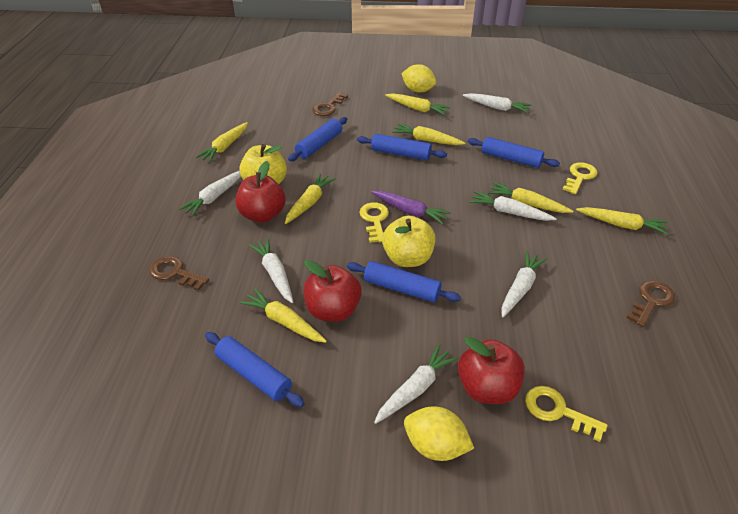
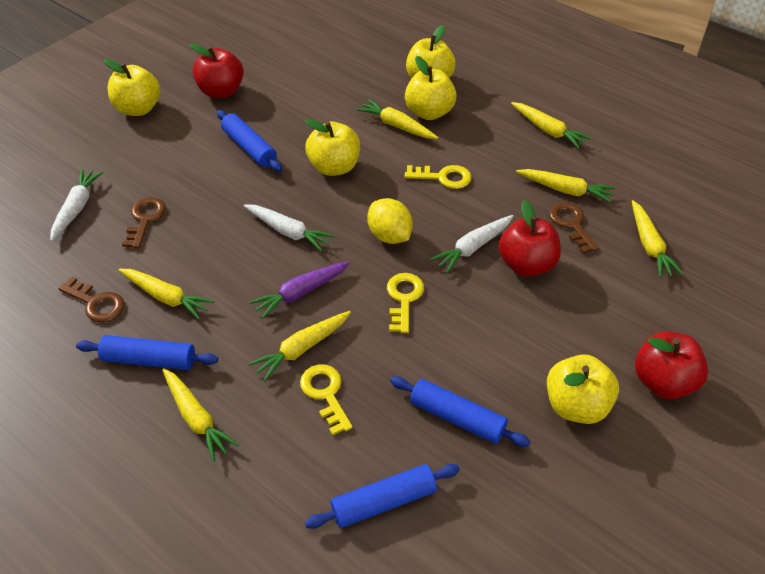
blue rolling pin: [205,332,305,407] [288,117,347,161] [347,261,461,302] [357,134,447,160] [468,137,560,168] = 5 -> [76,335,218,370] [217,110,282,172] [305,464,460,529] [390,377,530,447] = 4
white carrot: [179,171,241,217] [249,238,293,303] [374,344,459,424] [463,93,531,113] [469,191,557,221] [502,251,547,318] = 6 -> [50,169,103,241] [244,204,335,252] [430,215,513,273] = 3
yellow apple: [240,144,287,184] [382,215,435,267] = 2 -> [104,59,160,116] [305,119,360,176] [405,56,457,120] [406,25,456,79] [547,354,619,424] = 5
yellow lemon: [401,64,436,92] [404,407,474,461] = 2 -> [367,198,413,244] = 1

